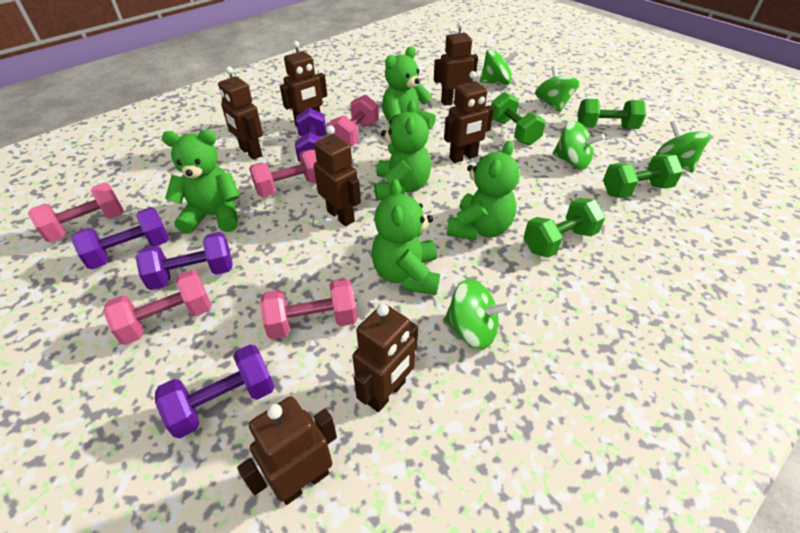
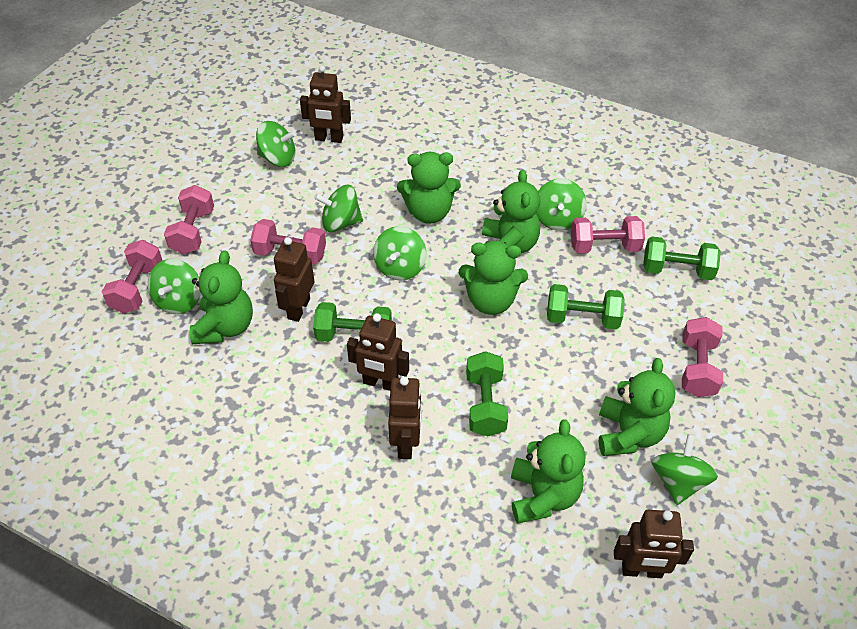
brown robot: [218,67,263,160] [237,396,337,505] [280,41,327,127] [314,126,361,226] [352,304,418,412] [434,22,478,106] [444,71,494,163] = 7 -> [274,237,314,322] [300,65,351,143] [347,313,409,391] [388,377,422,459] [614,510,694,578] = 5
green spinning top: [444,279,511,350] [480,49,518,85] [535,65,579,112] [553,121,605,169] [656,120,711,173] = 5 -> [148,259,201,314] [256,121,296,167] [314,185,363,232] [373,226,427,281] [536,179,586,231] [652,434,718,505] = 6
green teddy bear: [162,130,240,234] [371,179,440,295] [374,100,431,201] [382,46,436,129] [447,141,520,240] = 5 -> [190,250,253,344] [397,152,461,224] [459,241,528,315] [482,170,540,253] [511,419,585,524] [599,358,676,456] = 6
purple dumbbell: [71,207,169,269] [136,232,233,290] [155,344,274,438] [295,108,326,162] = 4 -> none = 0

